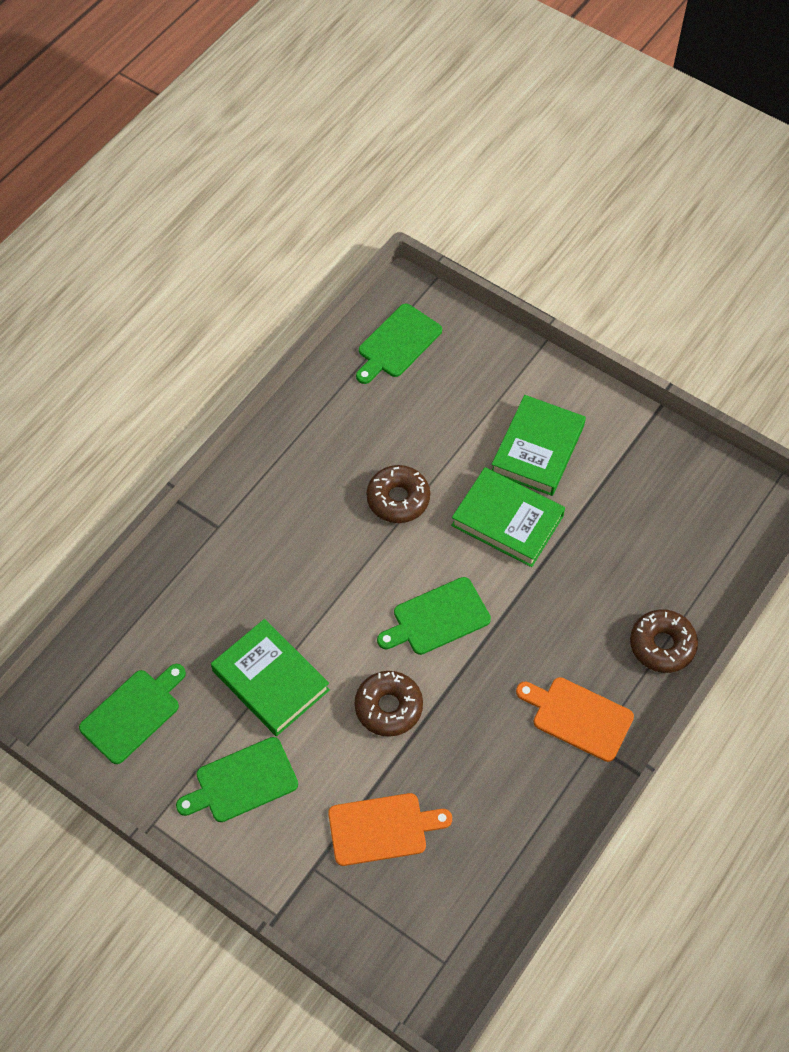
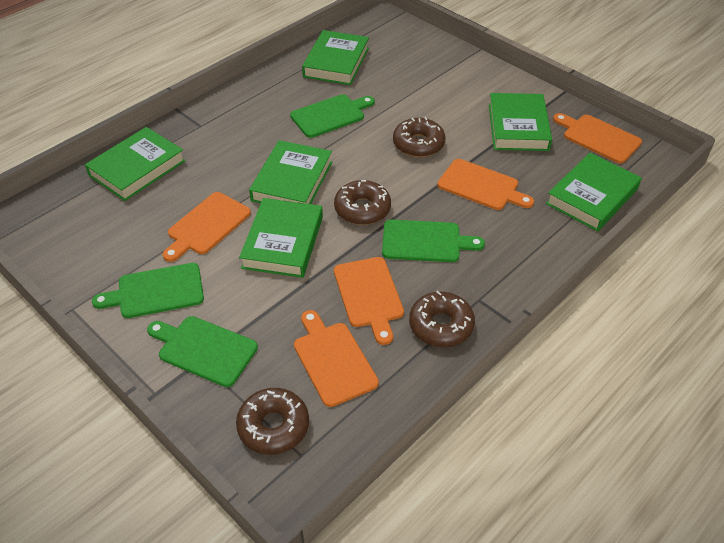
brown donut: [355,671,423,737] [367,465,430,523] [630,609,698,673] = 3 -> [236,388,309,455] [334,180,391,225] [393,117,445,157] [409,291,475,347] = 4
green book: [211,619,330,736] [451,467,565,567] [492,395,586,496] = 3 -> [85,127,186,201] [239,198,323,278] [249,140,332,204] [302,30,369,85] [489,93,552,151] [546,153,642,231] = 6
orange cutting board: [328,793,452,866] [516,677,634,762] = 2 -> [163,192,251,262] [294,310,379,407] [334,257,404,345] [437,159,534,210] [553,113,642,163] = 5

